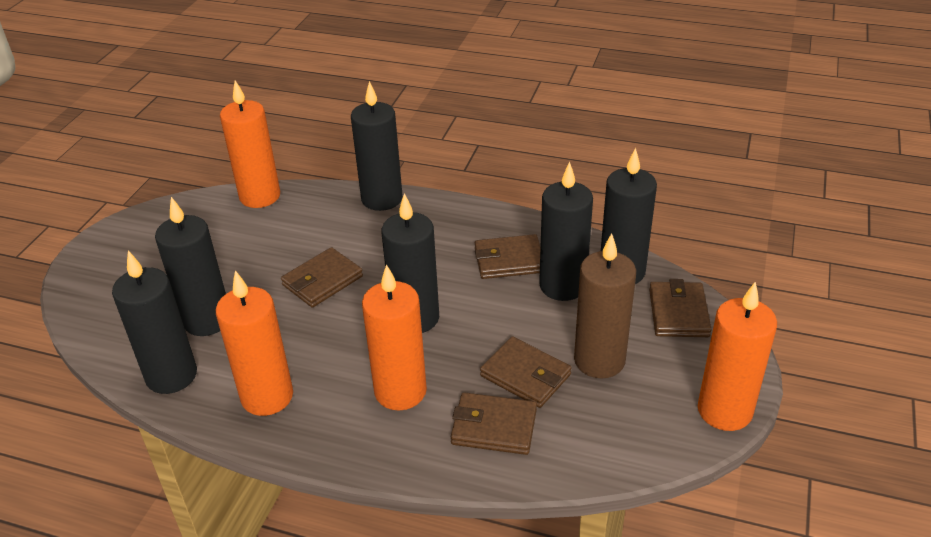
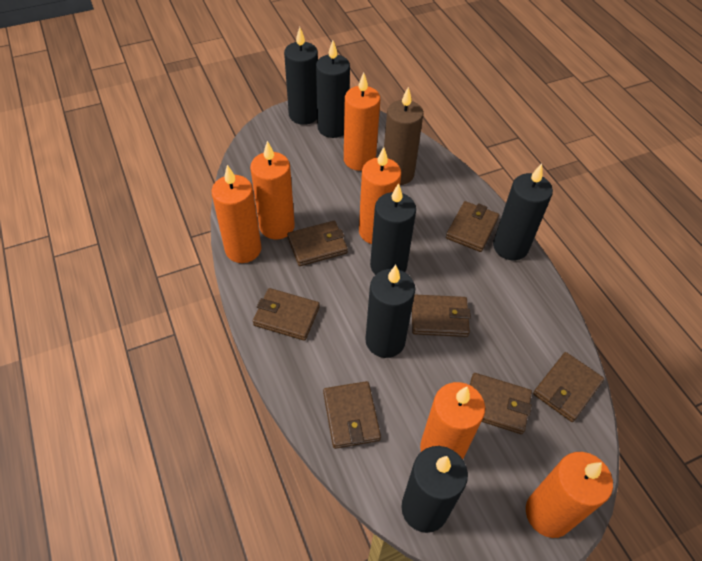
brown wallet: [281,247,363,308] [451,392,537,455] [475,234,540,279] [480,336,571,408] [649,279,712,337] = 5 -> [253,288,320,341] [287,221,348,266] [323,381,381,449] [412,295,471,337] [446,201,499,252] [470,373,532,434] [533,352,604,422] = 7
orange candle: [216,270,293,416] [220,80,280,208] [362,264,427,410] [698,282,777,431] = 4 -> [211,165,261,263] [250,141,295,239] [344,72,380,171] [359,147,401,244] [420,382,485,459] [526,452,613,538] = 6

